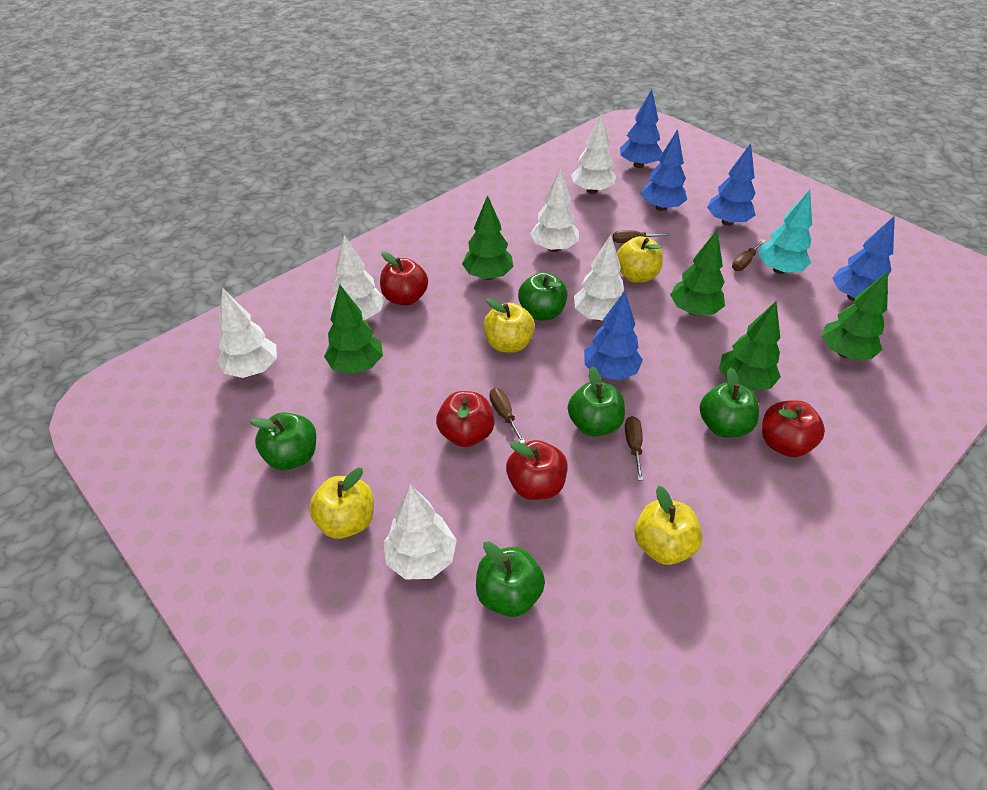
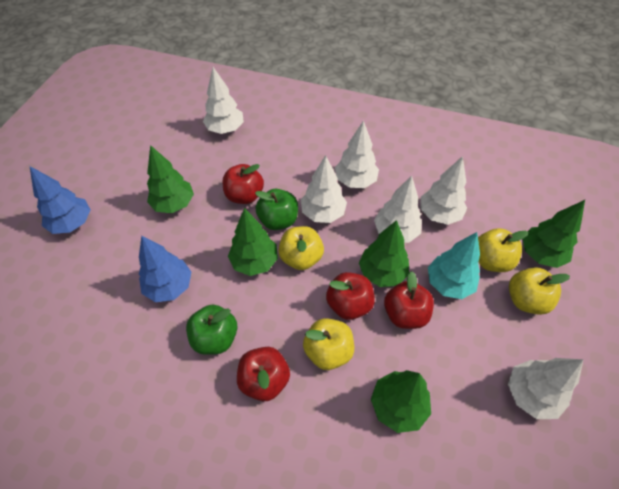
blue tree: [584,291,643,380] [620,89,663,168] [641,129,687,211] [707,143,756,226] [832,216,895,301] = 5 -> [30,166,91,234] [139,236,191,302] = 2
brown screwdriver: [489,388,525,444] [613,230,670,243] [625,416,643,481] [732,239,765,271] = 4 -> none = 0
green apple: [250,412,316,470] [476,541,545,617] [518,272,568,320] [568,367,625,436] [700,368,759,437] = 5 -> [186,305,238,355] [255,189,298,230] = 2

